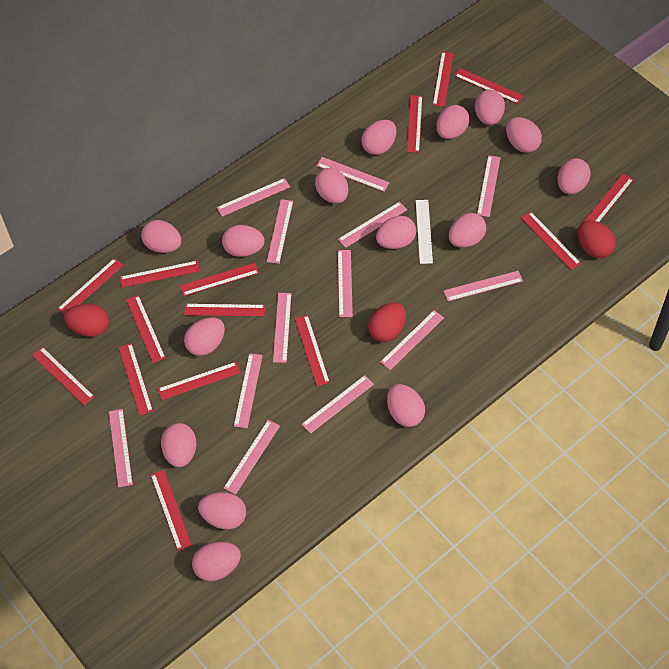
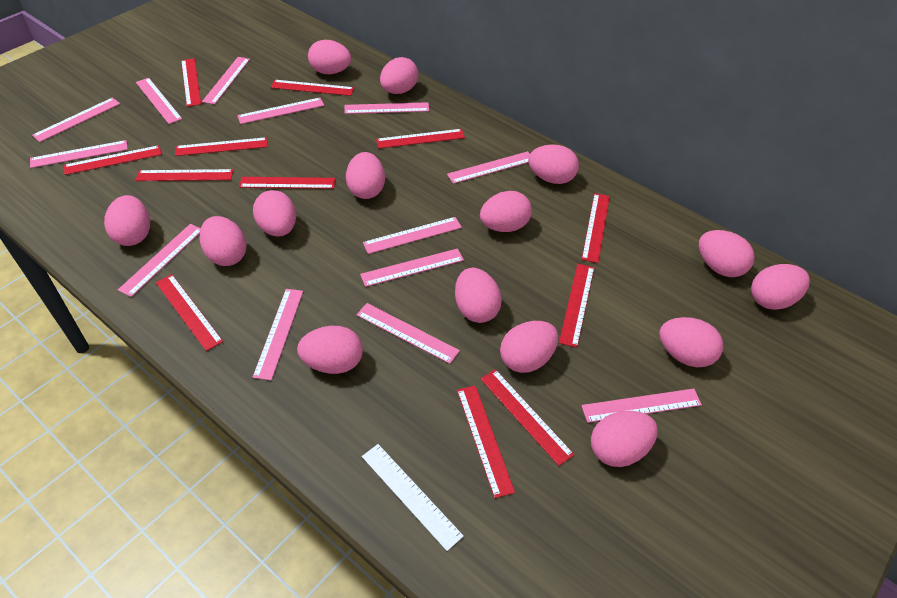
red egg: [64,304,109,337] [368,303,406,342] [578,220,616,258] = 3 -> none = 0
red ruler: [32,347,95,406] [57,258,123,315] [119,343,153,416] [120,261,200,288] [126,295,166,363] [151,470,192,551] [158,362,241,400] [180,263,259,296] [184,304,265,316] [295,315,330,386] [407,95,423,153] [433,52,454,107] [454,68,523,104] [521,212,581,270] [585,174,634,222] = 15 -> [64,145,162,175] [136,169,233,181] [156,274,223,351] [175,137,268,156] [181,58,201,107] [239,177,336,189] [271,80,354,96] [376,129,465,148] [457,385,515,498] [481,369,575,466] [559,264,594,348] [581,193,610,263] = 12

